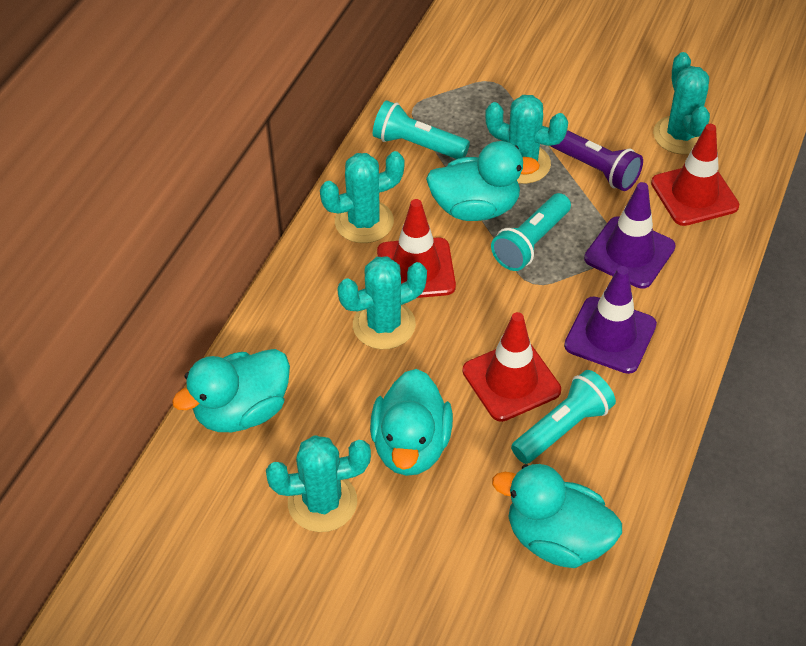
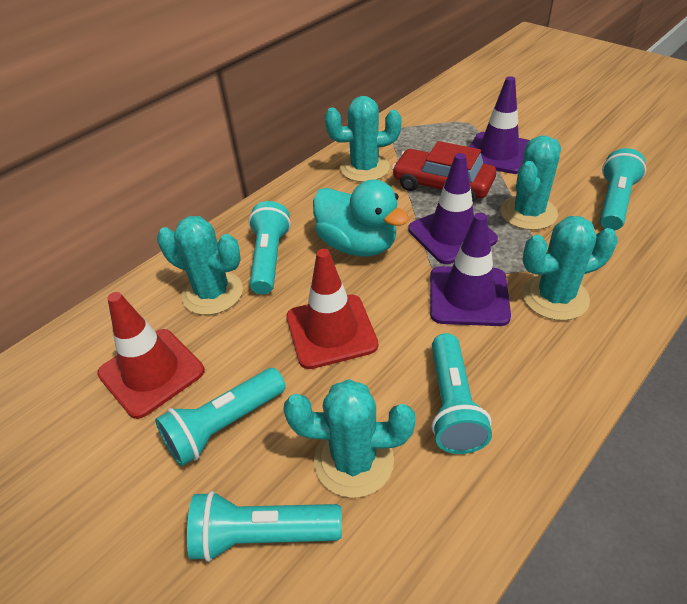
purple flashlight: [551,130,643,191] = 1 -> none = 0
purple traffic cone: [564,266,657,374] [584,182,676,289] = 2 -> [408,153,498,264] [430,212,511,326] [469,76,530,174] = 3
red car: none = 0 -> [392,141,496,201] = 1
red traffic cone: [377,199,456,298] [462,312,561,422] [651,124,739,226] = 3 -> [97,292,204,419] [286,249,378,369] = 2
turquoise duck: [172,349,290,432] [370,369,453,476] [426,141,540,221] [492,464,622,568] = 4 -> [313,179,409,257] = 1
turquoise flashlight: [373,100,470,159] [491,193,571,271] [511,370,616,464] = 3 -> [155,368,286,467] [187,491,342,562] [248,201,291,294] [431,333,492,454] [600,148,646,230] = 5

